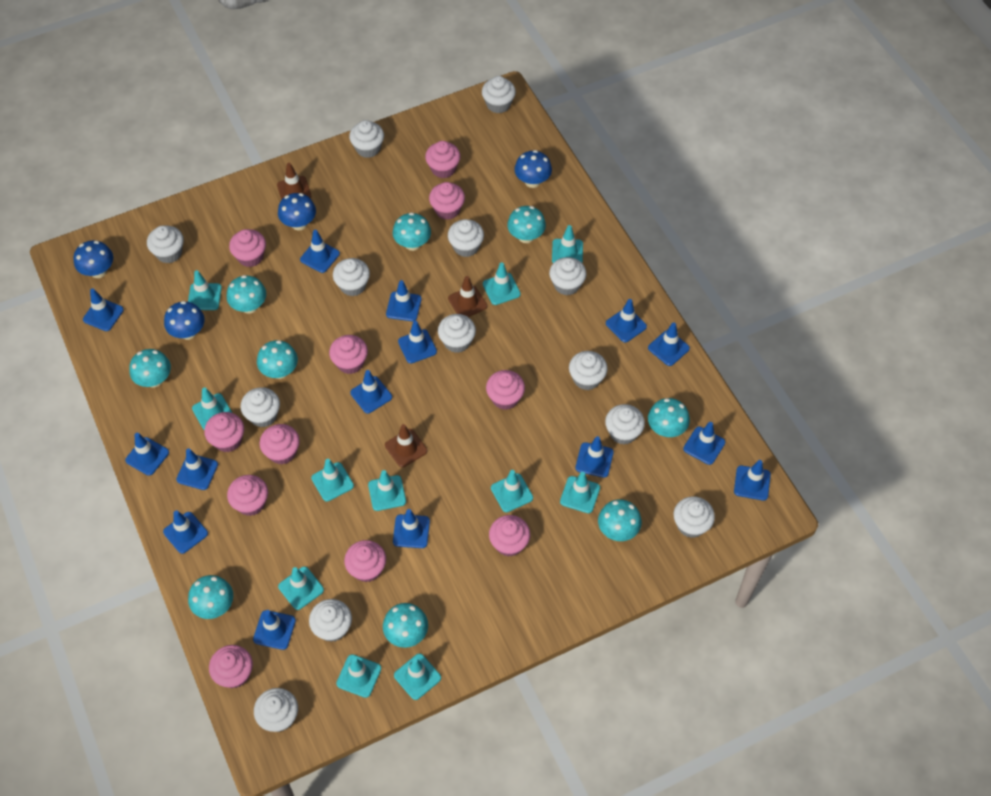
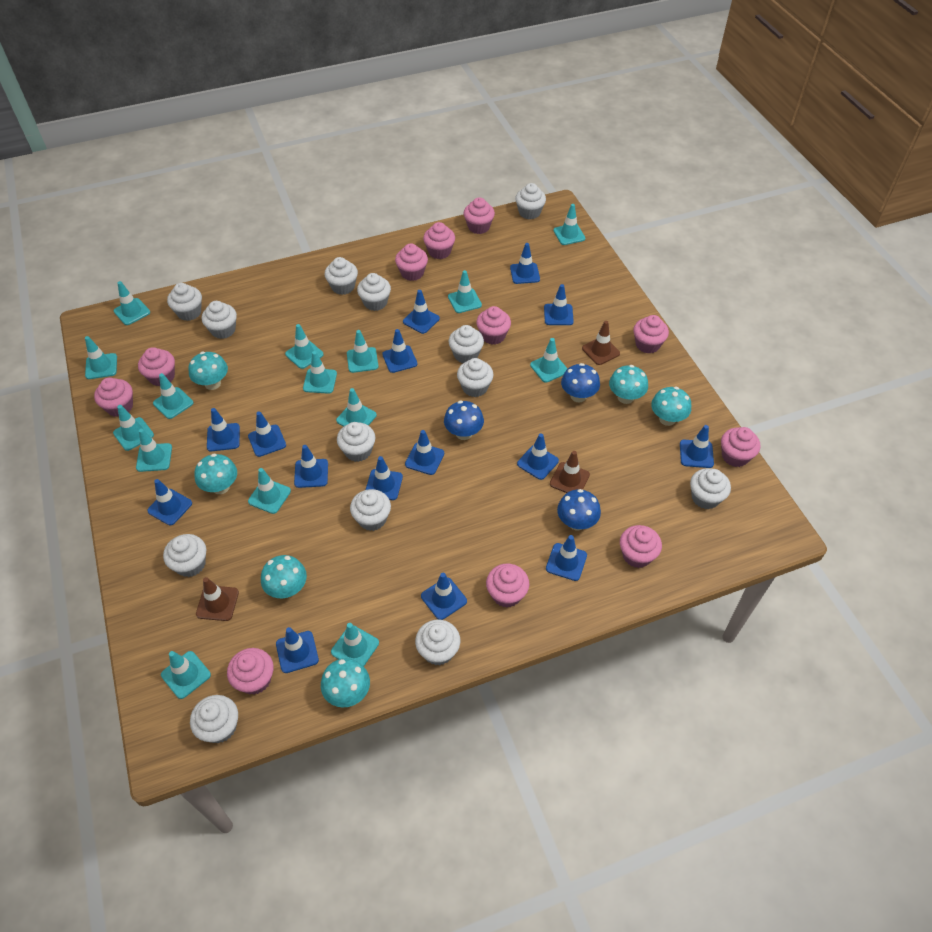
blue mushroom: [73,240,113,278] [164,301,205,340] [278,193,316,230] [514,150,552,188] = 4 -> [444,401,484,440] [557,489,601,530] [561,363,600,402] = 3
turquoise mushroom: [129,349,171,387] [188,575,233,619] [226,275,266,314] [257,340,298,379] [383,603,428,648] [392,212,431,251] [507,206,546,243] [598,499,642,541] [648,398,690,437] = 9 -> [189,352,228,390] [194,454,237,494] [261,555,307,598] [321,658,370,707] [609,365,648,404] [651,387,691,426] = 6
turquoise traffic cone: [188,270,222,310] [192,387,232,430] [278,567,324,610] [311,459,354,502] [336,654,381,698] [368,470,406,511] [394,653,441,700] [483,262,521,305] [491,470,533,512] [552,225,583,263] [560,472,600,513] = 11 -> [85,336,117,379] [113,405,154,451] [114,281,150,325] [136,429,172,472] [153,373,193,419] [161,651,211,699] [248,468,291,514] [285,324,324,369] [303,351,337,394] [331,623,379,667] [336,388,377,426] [347,330,379,373] [448,270,482,313] [530,338,568,383] [553,204,585,245] = 15

